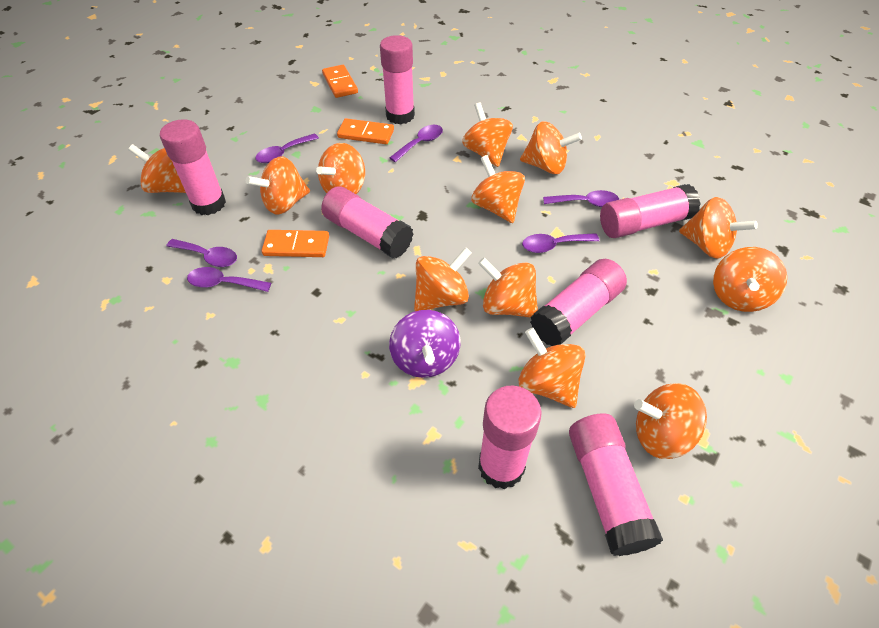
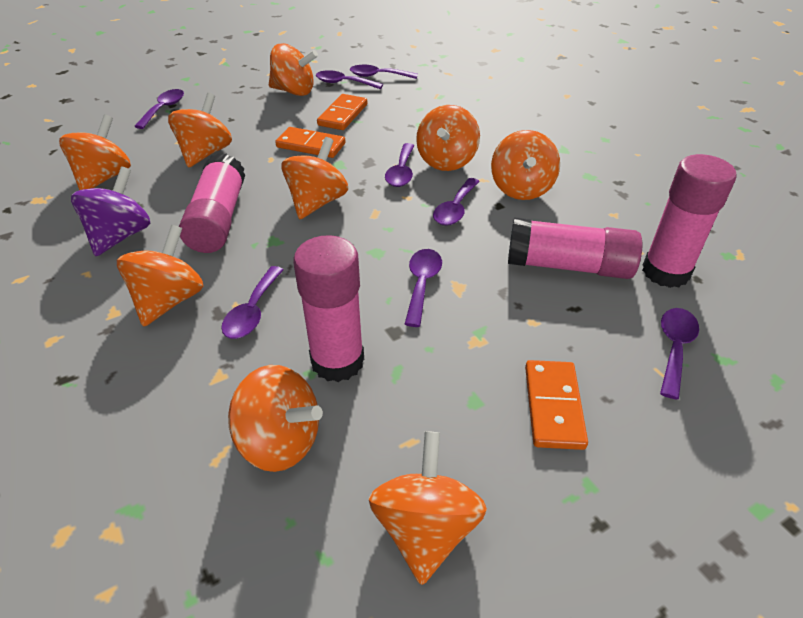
orange spinning top: [128,144,186,193] [246,156,310,215] [316,143,365,194] [414,247,472,311] [462,102,513,167] [471,155,525,223] [478,257,538,318] [518,327,586,408] [520,121,582,174] [634,383,707,459] [679,197,758,259] [713,247,787,312] = 12 -> [59,115,131,190] [117,225,203,327] [168,93,232,168] [228,365,323,472] [269,43,318,96] [281,137,348,219] [369,431,487,585] [416,105,480,171] [491,130,560,200] = 9
pink glue stick: [160,119,226,215] [321,186,413,259] [380,35,415,125] [478,386,542,490] [530,259,627,346] [569,413,663,556] [600,184,701,238] = 7 -> [179,153,245,253] [293,235,364,382] [508,218,642,279] [642,154,737,288] = 4
purple spoon: [167,239,237,267] [187,267,271,292] [255,134,319,163] [389,125,443,162] [522,233,599,253] [543,190,619,207] = 6 -> [134,89,184,129] [221,266,284,339] [316,70,383,89] [350,65,418,79] [385,143,415,187] [405,249,442,327] [433,178,480,226] [660,308,699,400] = 8

